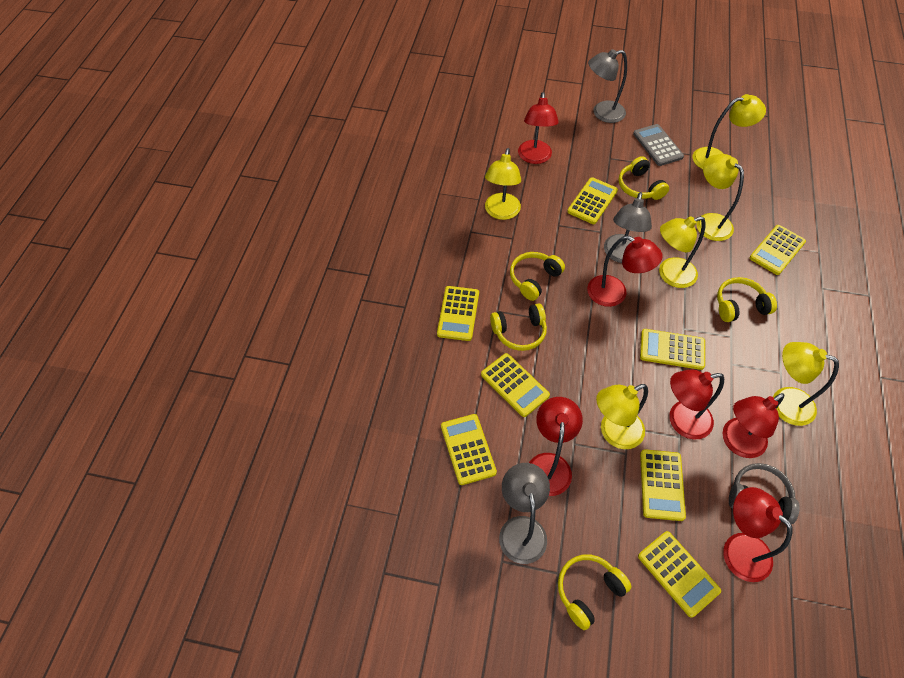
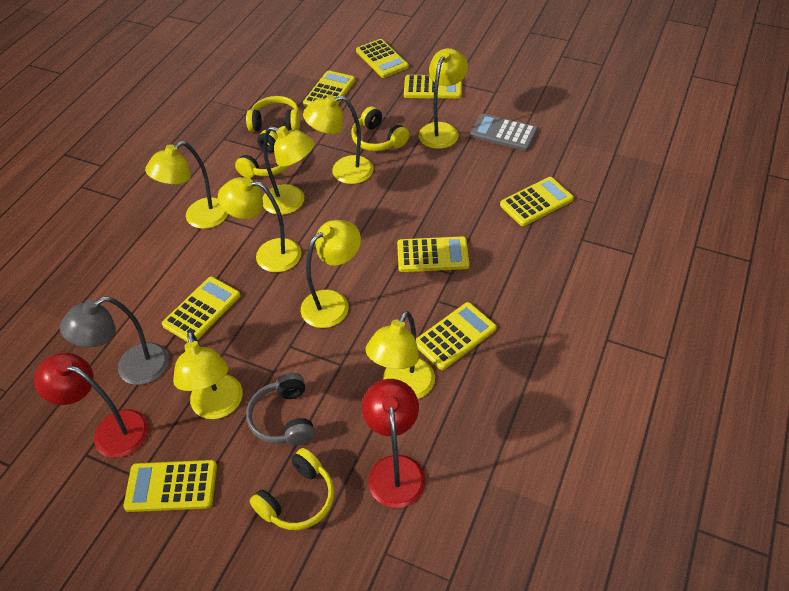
grey lamp: [499,463,550,564] [588,49,627,123] [604,192,652,263] = 3 -> [60,297,169,385] = 1
red lamp: [518,92,559,164] [529,397,583,496] [587,236,663,307] [669,369,724,440] [723,393,784,458] [723,487,793,582] = 6 -> [34,353,149,458] [362,379,425,508] = 2
yellow headphones: [490,303,547,351] [510,252,565,301] [558,554,632,630] [618,156,669,200] [717,277,777,322] = 5 -> [235,130,290,178] [246,96,300,131] [250,448,334,530] [351,106,409,151] = 4
yellow lamp: [485,148,521,220] [596,384,648,449] [659,216,706,288] [692,94,766,169] [696,154,744,241] [773,342,839,426] = 6 -> [145,141,228,229] [173,331,243,419] [218,177,301,272] [263,126,314,215] [301,220,361,328] [303,95,374,184] [366,311,435,399] [419,48,468,149] = 8

